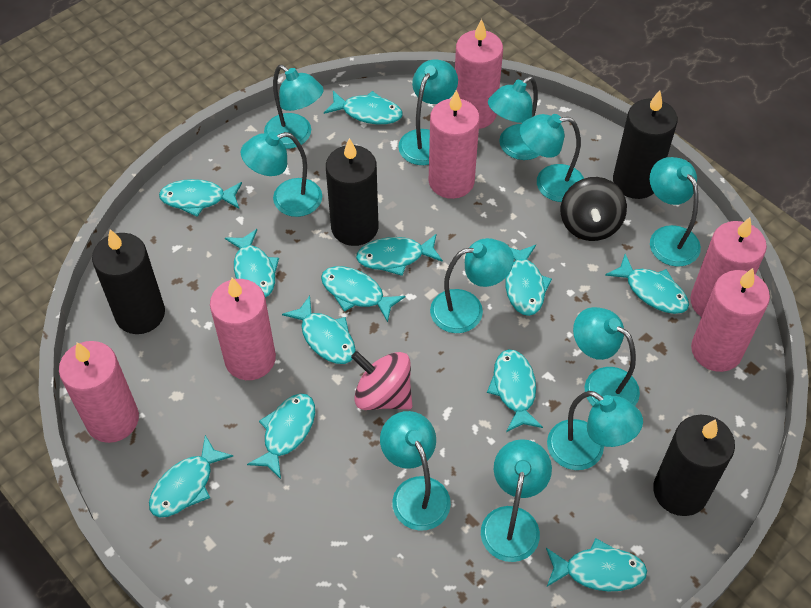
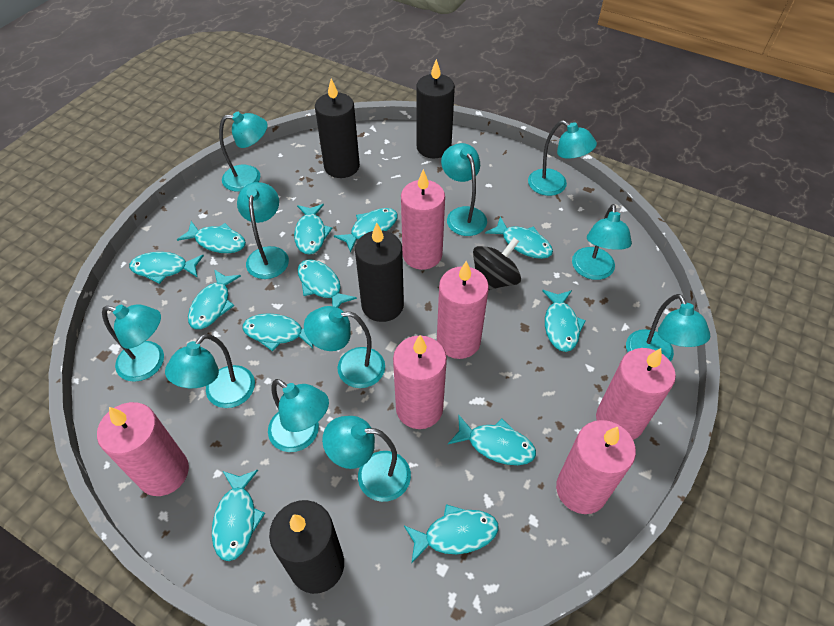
pink spinning top: [351,351,412,410] = 1 -> none = 0

